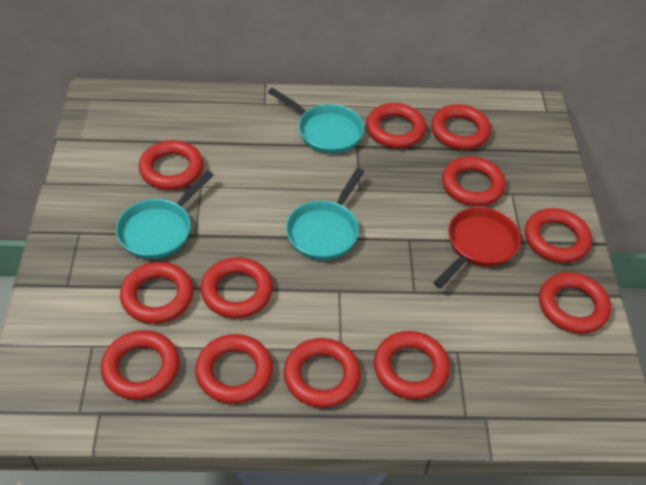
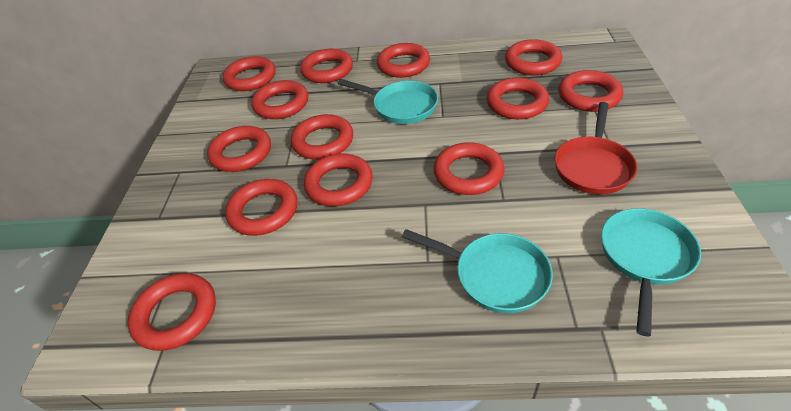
red ring: [101,330,180,400] [120,262,193,324] [139,140,203,190] [195,334,273,404] [201,257,273,318] [284,338,361,408] [366,103,426,148] [374,331,450,400] [431,104,491,150] [442,156,506,206] [525,208,592,263] [539,272,611,334] = 12 -> [128,273,216,351] [207,126,271,172] [223,56,276,91] [225,179,297,236] [251,80,308,119] [291,114,353,160] [300,49,353,83] [304,154,373,206] [377,43,430,78] [433,142,504,195] [486,78,549,119] [505,39,562,75] [558,70,623,112] = 13

